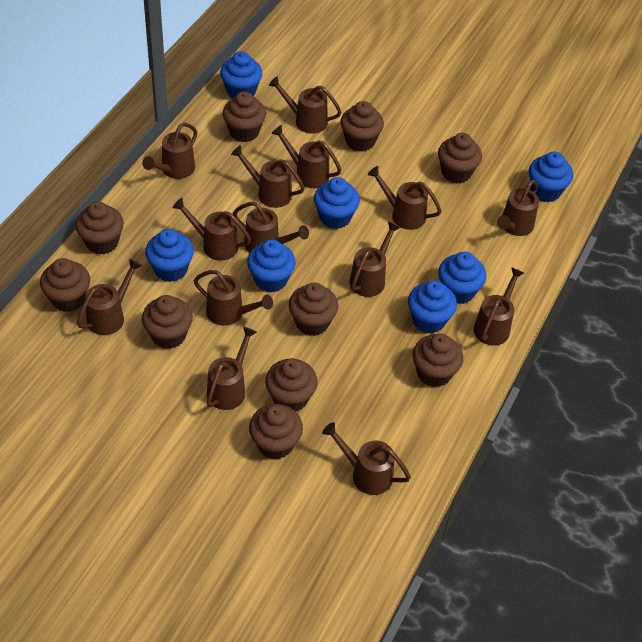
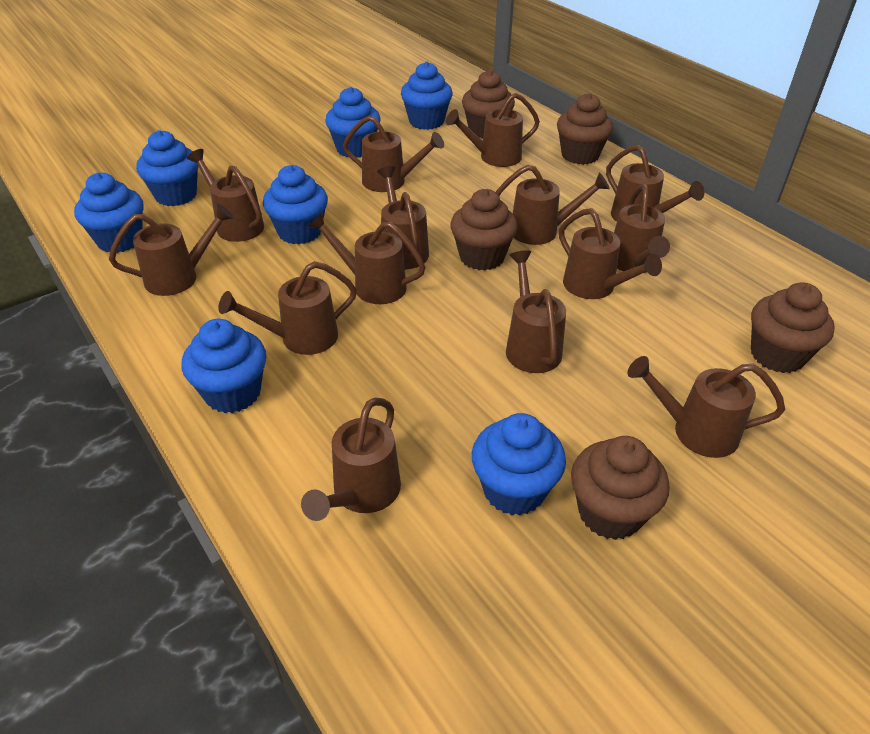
brown cupcake: [40,258,90,312] [75,202,124,254] [142,295,193,349] [223,91,266,142] [249,404,303,460] [265,358,318,411] [289,283,338,336] [340,101,384,152] [412,334,463,387] [438,133,482,183] = 10 -> [451,189,518,271] [462,70,515,139] [557,93,613,165] [571,436,669,540] [751,282,835,373] = 5

